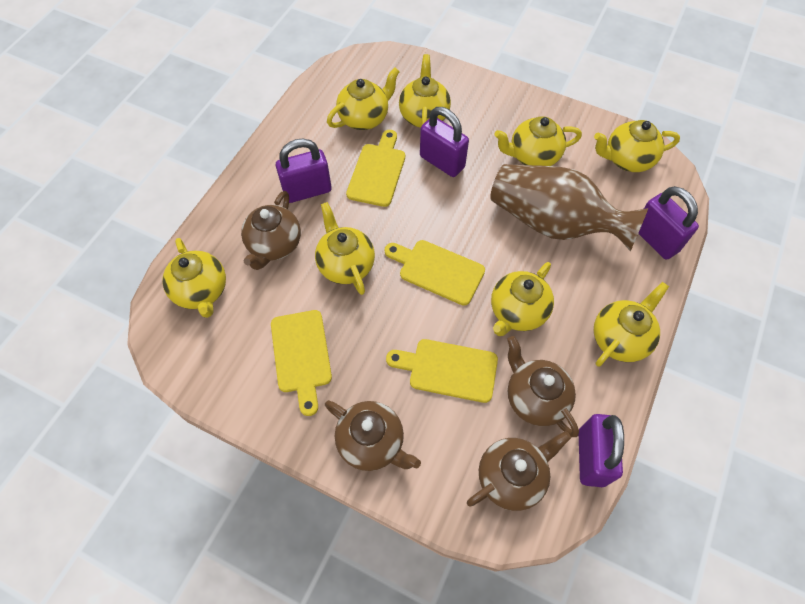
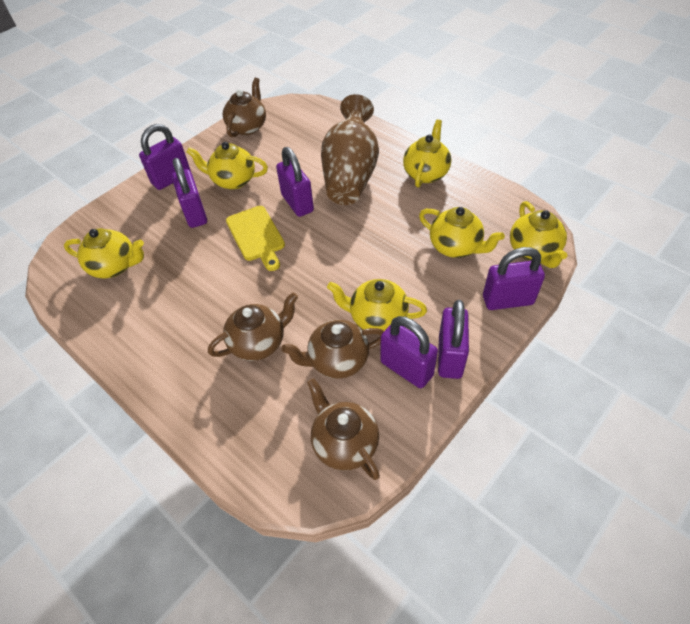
purple padlock: [276,138,332,203] [420,107,469,177] [579,414,624,487] [638,186,699,260] = 4 -> [139,124,191,190] [172,158,207,228] [276,147,314,217] [380,316,438,388] [438,300,469,379] [483,247,545,310] = 6
yellow cutting board: [271,310,332,416] [346,130,405,207] [385,240,485,306] [386,339,498,403] = 4 -> [226,206,285,271] = 1
yellow teapot: [162,238,226,318] [315,202,375,295] [327,67,400,130] [399,54,451,128] [491,262,554,336] [494,116,582,166] [594,120,680,172] [594,282,669,367] = 8 -> [64,228,144,278] [187,142,268,189] [327,279,427,331] [403,120,451,188] [419,207,505,258] [510,201,567,268] = 6

